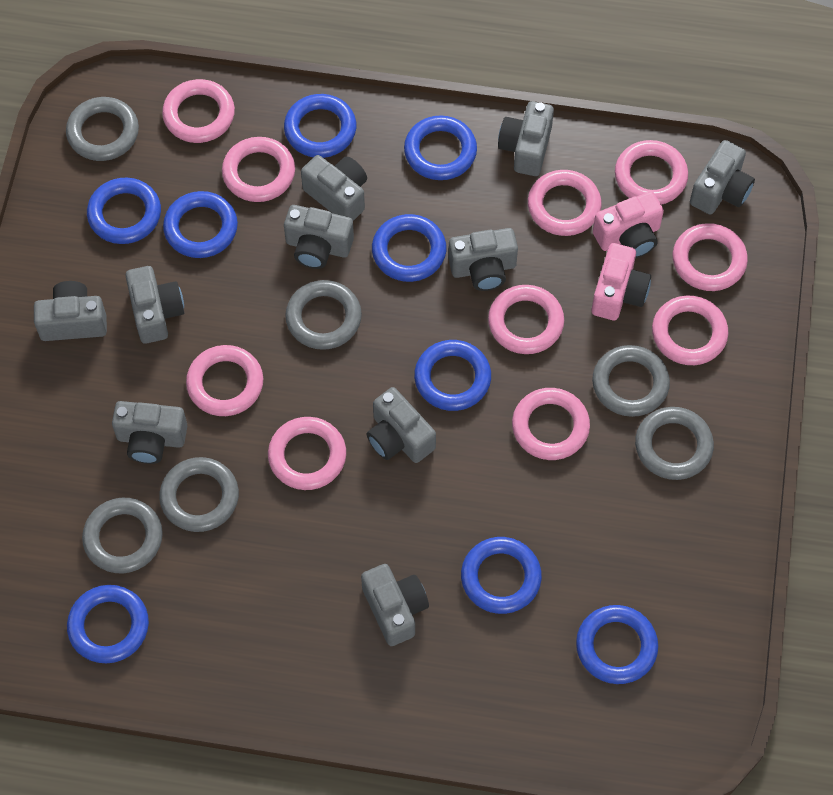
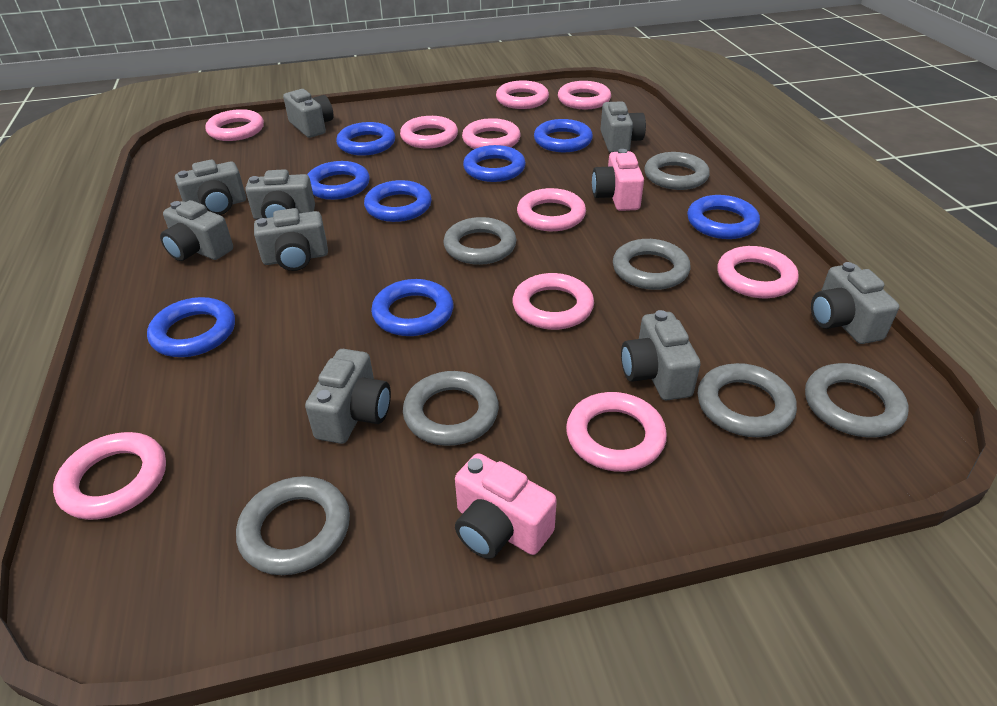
blue ring: [67,585,149,663] [87,178,161,244] [163,191,238,258] [284,94,356,158] [372,214,446,282] [404,115,477,180] [414,340,491,411] [461,537,542,614] [576,605,658,684] = 9 -> [147,297,235,357] [307,161,370,200] [336,122,395,156] [364,180,432,222] [371,279,454,336] [463,145,526,182] [534,119,593,152] [687,195,760,239] = 8
grey camera: [34,281,107,341] [112,401,187,464] [125,266,185,344] [284,205,354,269] [301,155,367,221] [361,564,429,646] [367,387,436,463] [448,228,518,291] [498,101,554,176] [690,140,755,215] = 10 -> [160,200,233,261] [175,160,246,215] [245,169,315,220] [254,208,328,271] [283,89,334,138] [305,349,391,444] [600,101,646,153] [621,310,701,400] [811,262,899,344] = 9
grey ring: [66,97,139,161] [82,498,163,573] [159,457,239,532] [285,280,362,350] [592,345,670,417] [635,407,714,480] = 6 -> [236,476,350,575] [403,371,499,446] [443,217,516,265] [613,239,690,290] [644,152,710,190] [698,363,797,437] [805,363,908,438] = 7

